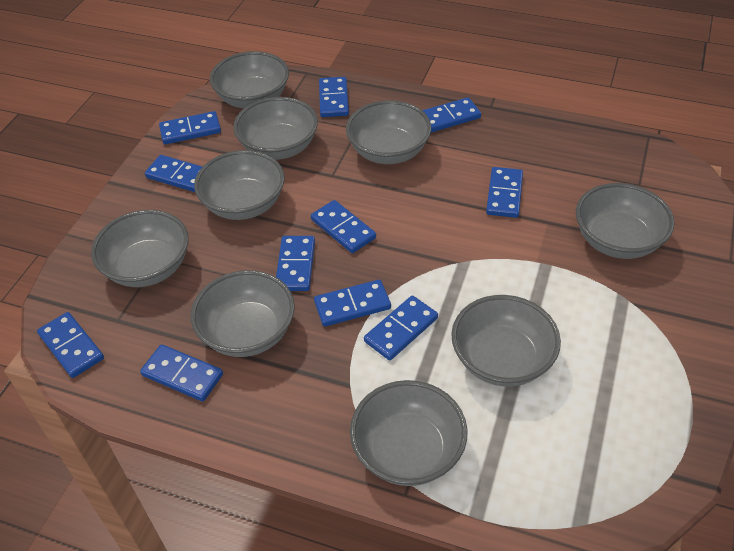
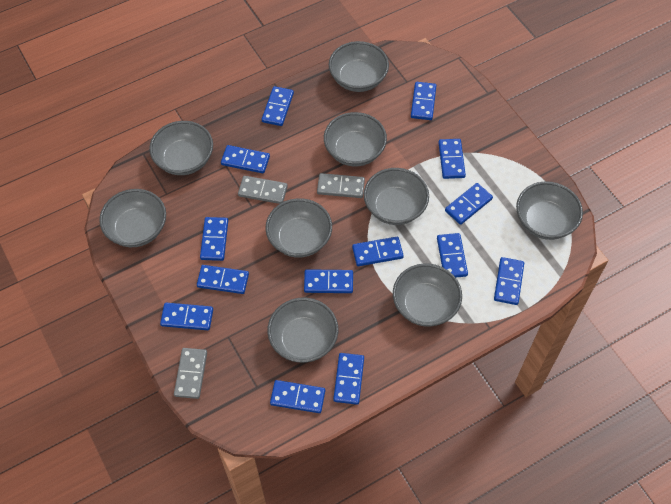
blue domino: [37,312,104,378] [140,344,223,402] [145,155,203,192] [159,111,221,144] [276,236,315,291] [311,200,376,253] [314,280,391,327] [319,77,349,117] [364,296,438,360] [422,97,481,133] [486,167,523,218] = 11 -> [160,303,213,330] [197,265,249,294] [200,217,228,261] [221,145,270,173] [262,86,294,126] [270,380,325,413] [304,269,353,293] [333,353,364,405] [352,237,404,266] [411,82,437,120] [437,233,468,278] [438,139,466,179] [445,183,493,225] [494,257,524,305] = 14
grey domino: none = 0 -> [174,348,207,399] [238,176,288,204] [317,173,365,198] = 3

